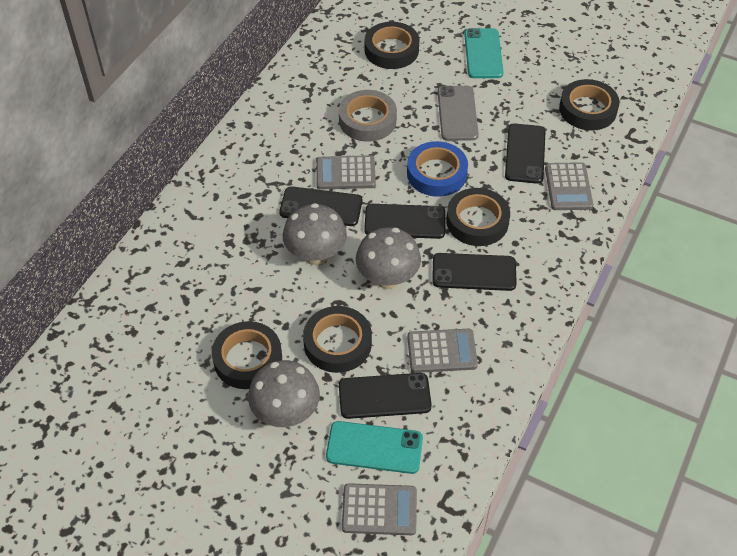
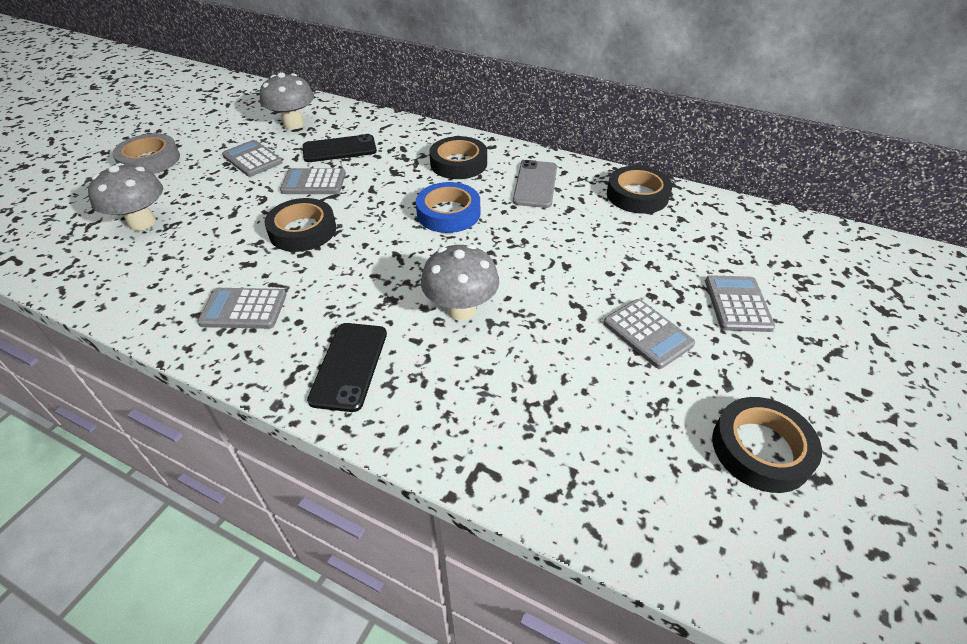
black phone: [279,186,362,226] [339,373,432,419] [364,204,445,239] [432,253,517,291] [505,123,546,184] = 5 -> [303,134,377,162] [307,323,387,412] = 2
black tape: [212,321,282,389] [303,306,372,373] [365,22,419,69] [446,188,510,246] [559,79,620,130] = 5 -> [264,198,336,252] [429,136,487,179] [607,166,673,214] [712,397,822,493] = 4
grey calculator: [316,155,376,190] [342,483,417,535] [407,329,478,373] [545,162,593,210] = 4 -> [197,288,287,329] [222,140,283,177] [280,168,346,194] [603,299,695,369] [705,275,775,332] = 5
turquoise phone: [326,421,423,474] [464,28,504,78] = 2 -> none = 0

